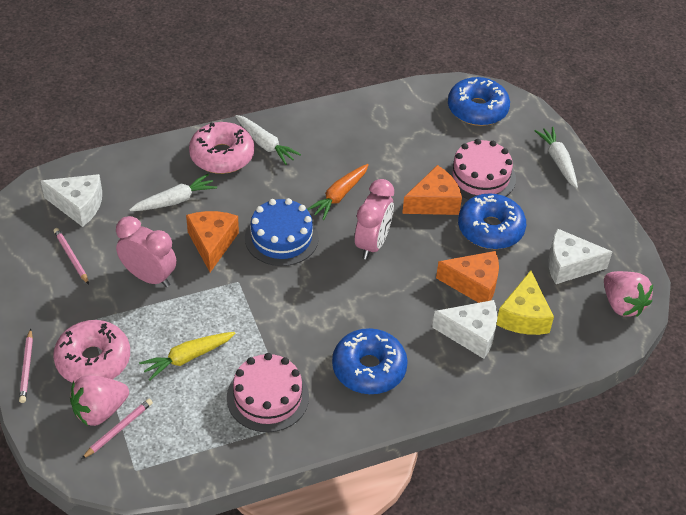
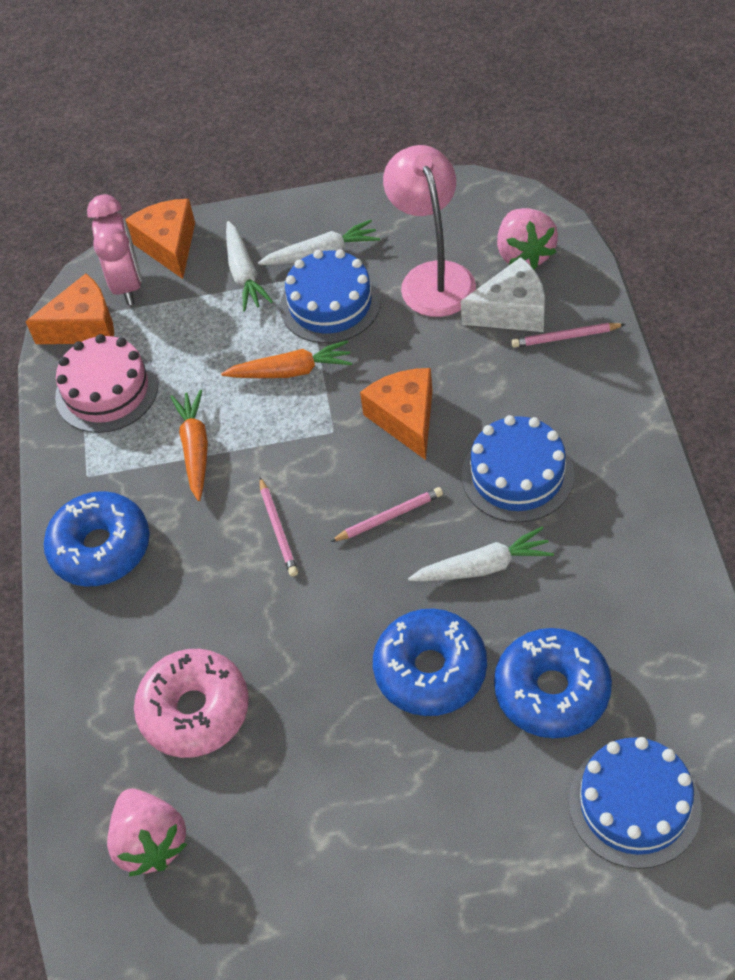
blue cake: [245,198,319,266] = 1 -> [280,249,381,343] [462,415,574,523] [569,737,702,869] = 3
orange carrot: [307,164,369,220] = 1 -> [170,389,208,501] [221,340,352,378] = 2
pink cake: [227,353,309,432] [446,139,516,200] = 2 -> [55,334,158,433] = 1
pink clock: [116,216,176,287] [355,179,394,260] = 2 -> [87,194,142,305] = 1
pink donut: [53,320,130,383] [189,122,254,174] = 2 -> [134,649,249,758] = 1
pink lamp: none = 0 -> [383,145,476,317] = 1
white cheese: [41,174,102,227] [432,300,497,359] [548,228,612,284] = 3 -> [461,257,545,332] = 1
yellow carrot: [139,332,236,381] = 1 -> none = 0
yellow cheese: [496,271,554,335] = 1 -> none = 0

